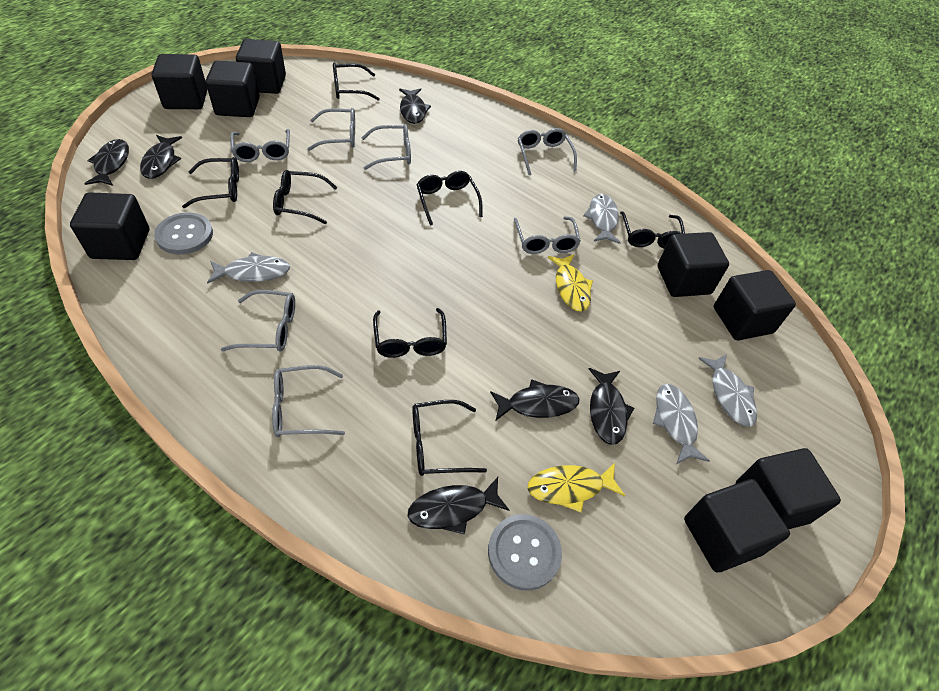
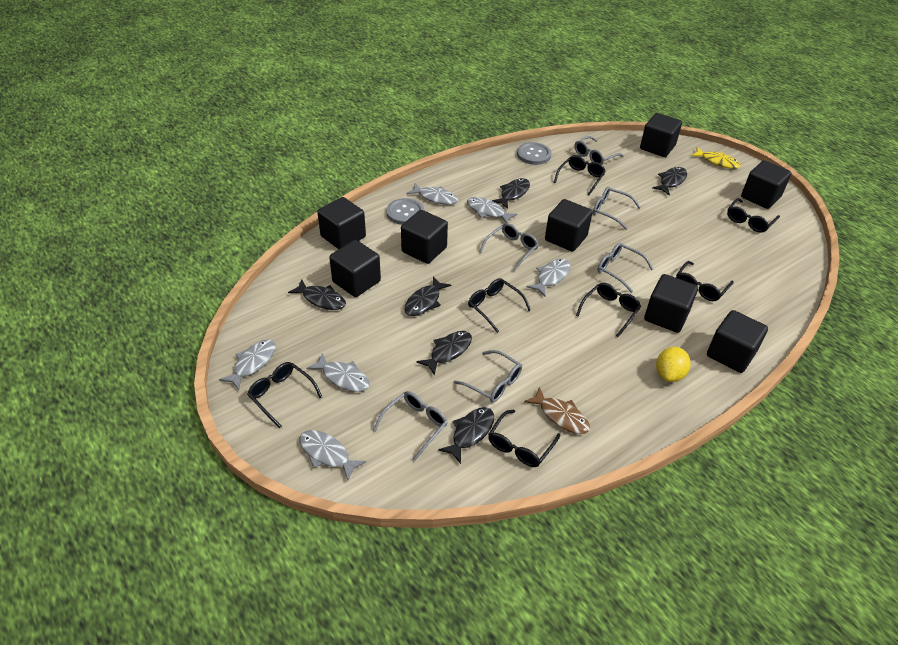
brown fish: none = 0 -> [524,387,590,434] = 1
grey fish: [207,252,290,284] [583,194,621,244] [653,384,710,464] [698,354,757,427] = 4 -> [219,340,276,390] [300,430,366,480] [307,353,370,392] [406,183,458,205] [467,197,518,223] [527,259,570,296] = 6
grey glasses: [221,290,295,352] [230,129,290,162] [272,365,345,437] [307,108,355,151] [361,124,411,170] [514,217,581,254] [518,128,577,175] = 7 -> [373,391,448,461] [454,350,522,403] [479,223,539,271] [575,136,624,164] [593,186,641,230] [597,243,653,293] = 6
yellow fish: [527,463,625,513] [548,254,593,312] = 2 -> [691,147,741,169] = 1
yellow lemon: none = 0 -> [656,347,690,382] = 1

